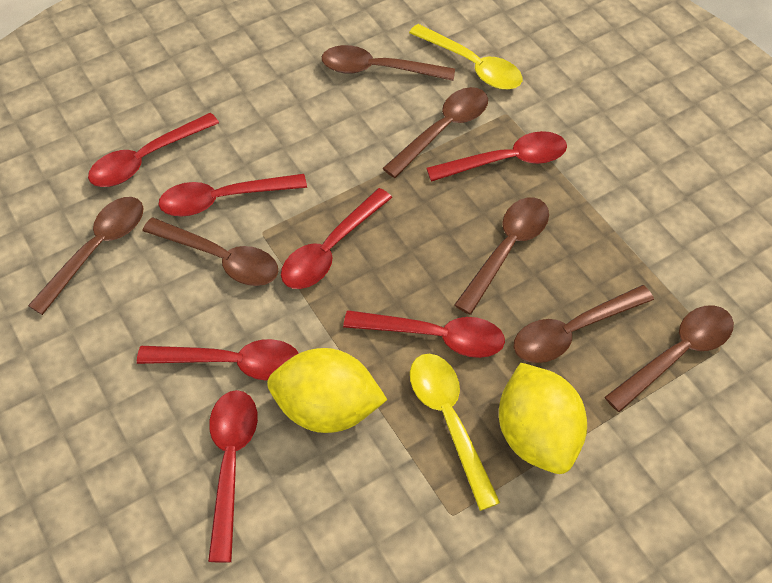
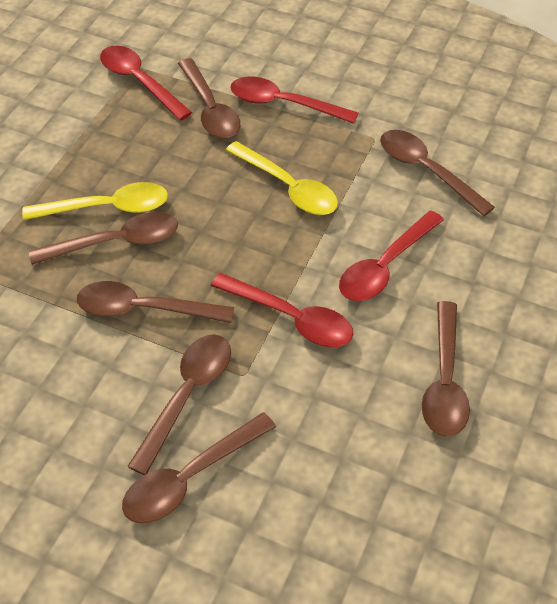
red spoon: [88,113,219,187] [137,339,299,381] [159,174,307,216] [208,390,258,563] [281,188,392,289] [343,310,505,358] [426,131,567,182] = 7 -> [100,46,192,121] [211,273,353,347] [230,77,358,124] [339,211,444,301] = 4
yellow lemon: [267,348,387,433] [499,363,587,474] = 2 -> none = 0

